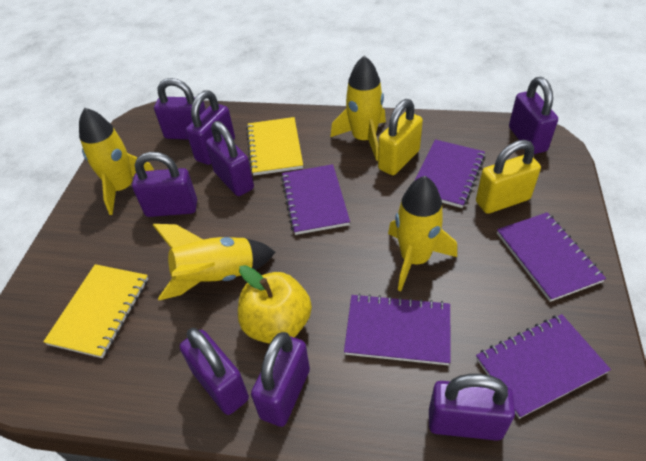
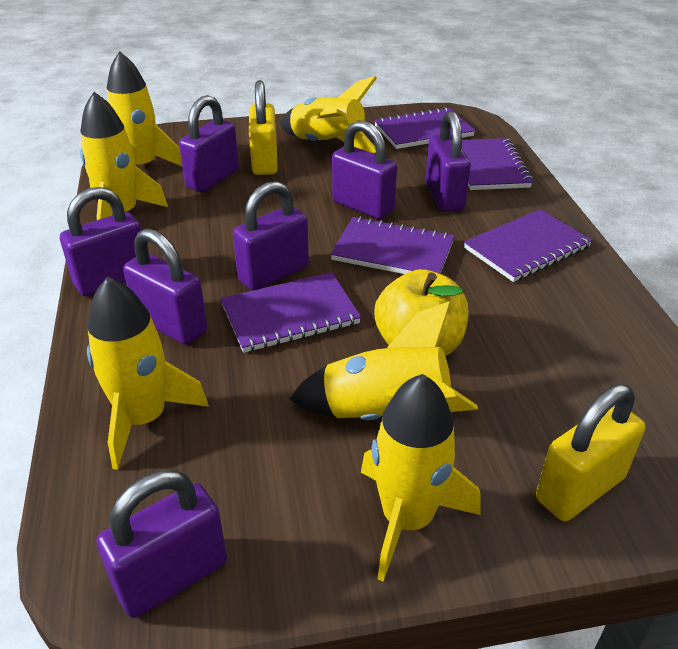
purple padlock: [132,152,197,217] [154,78,206,140] [180,328,249,415] [186,90,235,165] [206,121,254,196] [251,332,310,427] [429,374,515,441] [509,77,558,154] = 8 -> [60,187,141,296] [96,470,227,618] [123,228,207,345] [179,95,239,192] [233,181,309,291] [332,120,397,219] [425,111,471,212] = 7
yellow notebook: [43,264,148,358] [246,117,303,176] = 2 -> none = 0
yellow rocket: [79,108,154,215] [153,224,275,300] [330,56,386,161] [388,176,457,291] = 4 -> [80,92,168,220] [87,276,209,470] [107,51,182,166] [280,76,377,153] [289,301,478,420] [361,374,481,582] = 6

